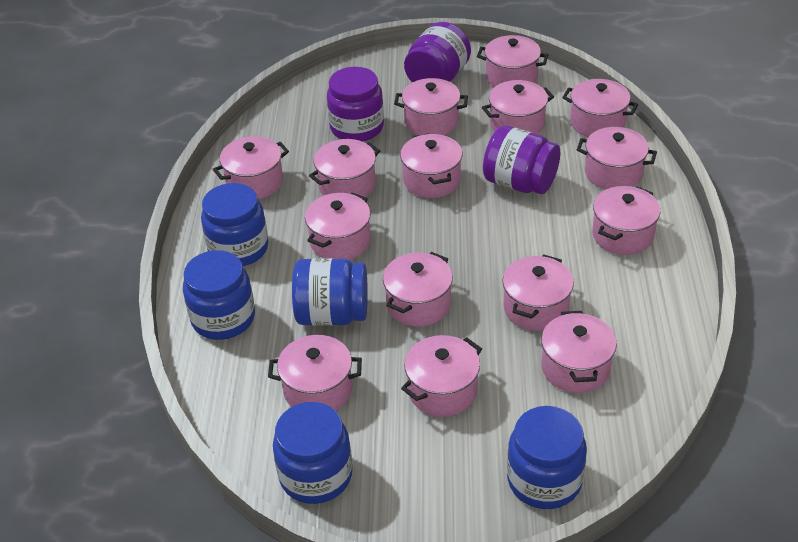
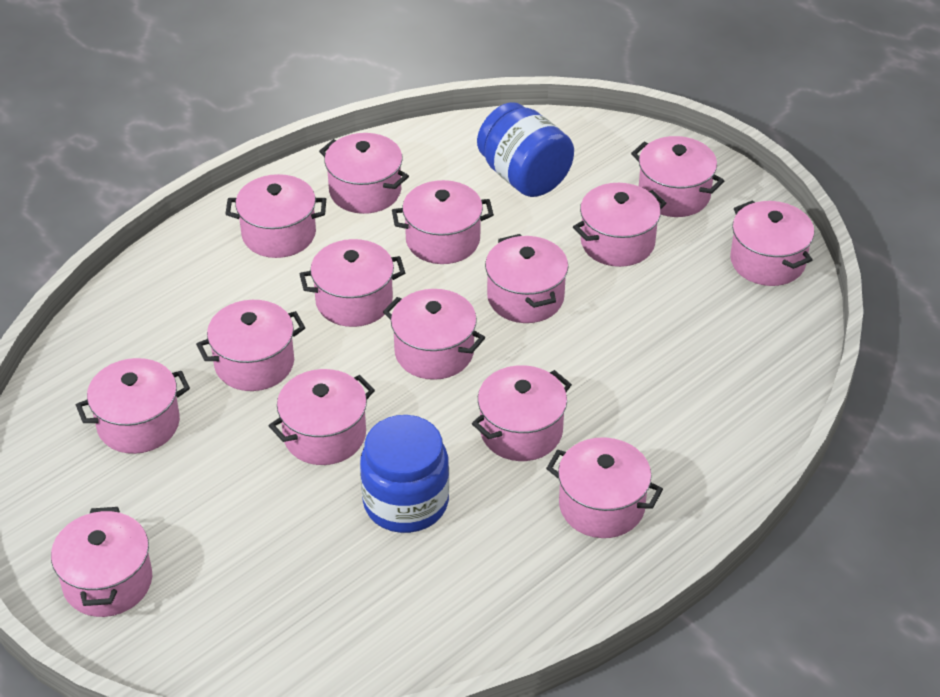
blue jar: [183,250,255,340] [201,183,269,266] [273,402,353,504] [292,258,368,326] [507,406,587,509] = 5 -> [360,415,449,533] [477,102,574,197] = 2
purple jar: [327,67,384,142] [404,22,471,82] [483,125,560,194] = 3 -> none = 0

